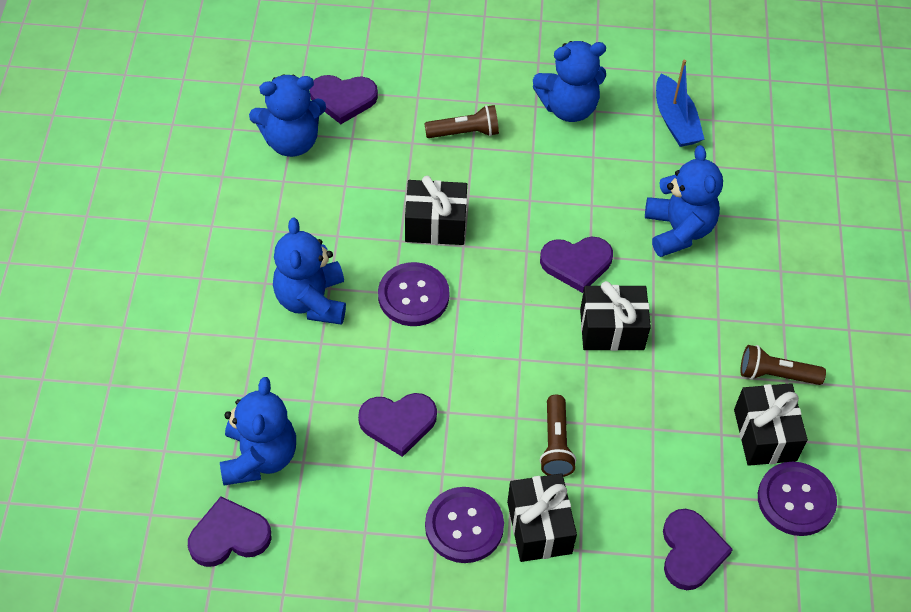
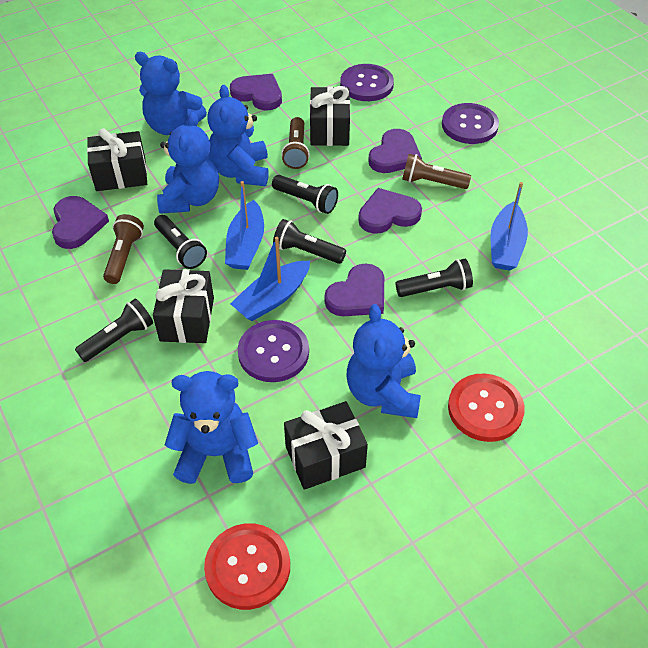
black flashlight: none = 0 -> [75,299,153,362] [154,215,207,269] [272,175,338,214] [273,219,346,264] [396,259,473,297] = 5
blue boat: [656,60,705,147] = 1 -> [225,181,264,270] [230,237,310,321] [490,182,528,271] = 3
red button: none = 0 -> [204,523,290,610] [448,374,525,442] = 2

